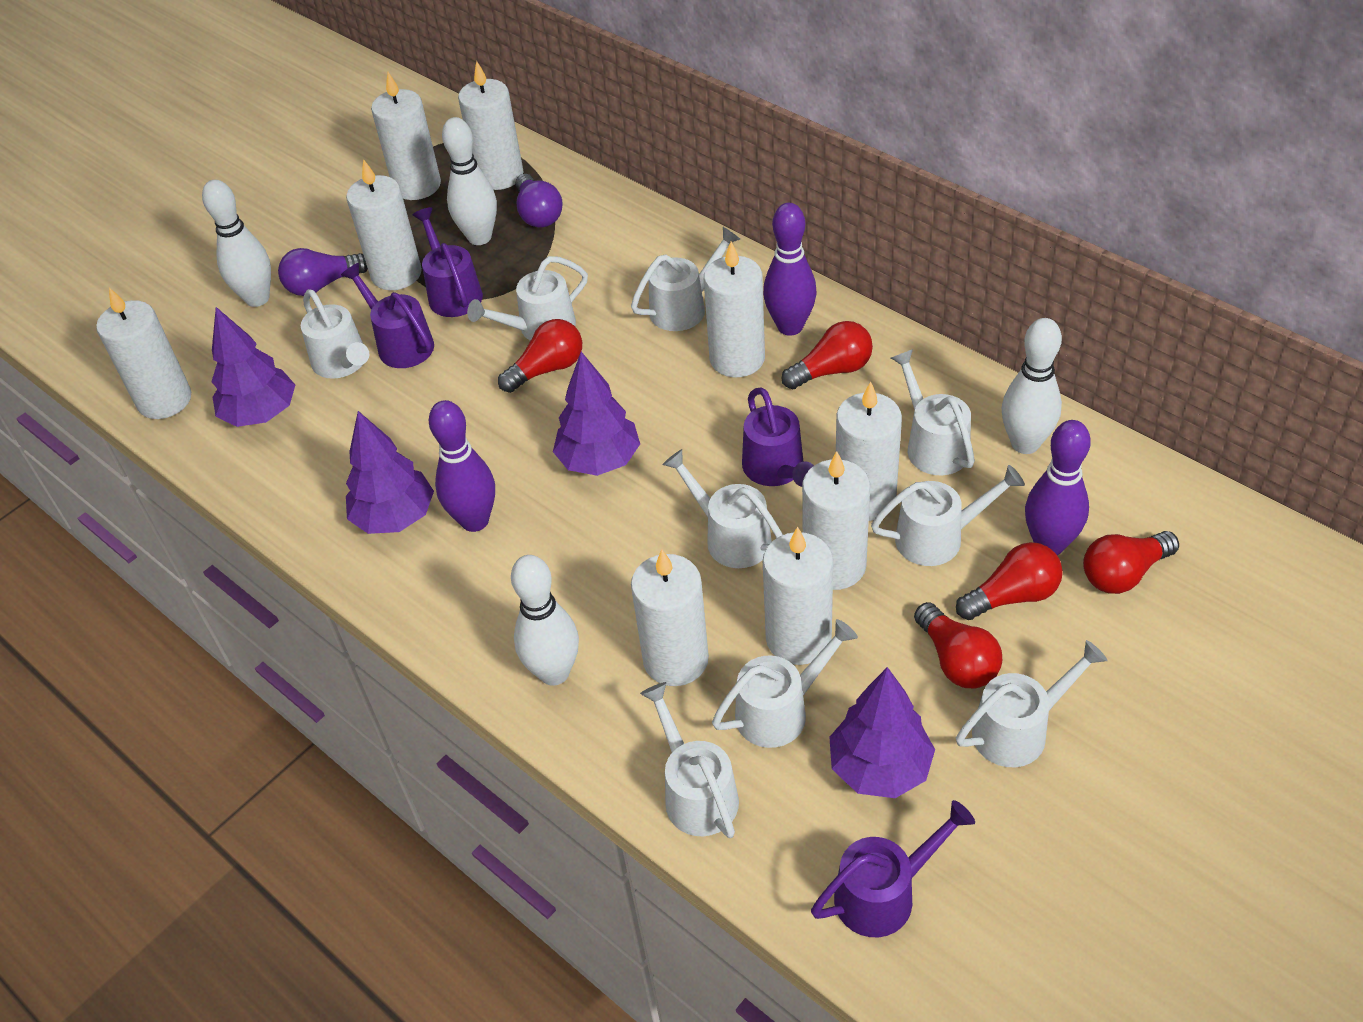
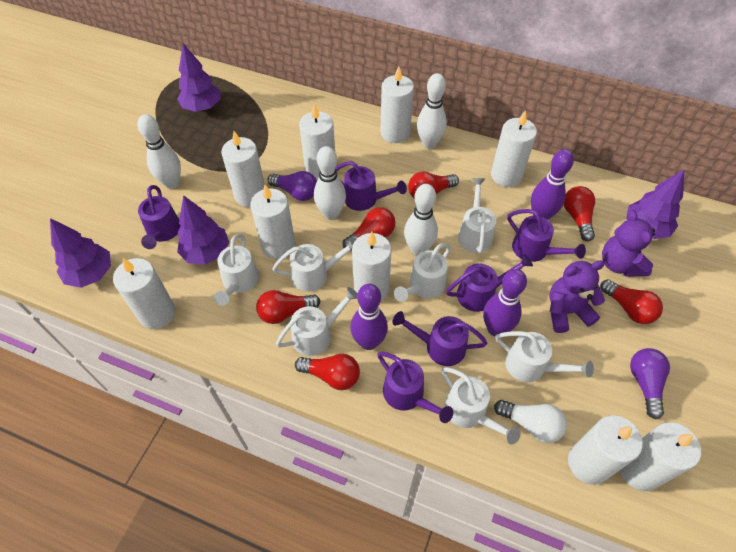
purple teddy bear: none = 0 -> [550,260,605,333] [602,210,655,277] = 2
purple watering can: [341,263,434,368] [413,207,483,317] [742,388,814,487] [811,800,975,937] = 4 -> [138,185,181,249] [335,161,407,211] [377,352,453,423] [393,311,488,366] [446,254,533,312] [507,209,586,262] = 6
red light bulb: [498,319,582,393] [781,321,873,389] [914,602,1002,688] [956,542,1063,620] [1083,531,1179,594] = 5 -> [256,290,320,324] [295,354,360,390] [343,207,395,251] [408,172,459,199] [564,186,595,241] [600,279,663,324] = 6
white light bulb: none = 0 -> [494,400,567,443] = 1
white watering can: [301,289,369,379] [467,256,588,341] [631,227,740,331] [640,682,739,838] [662,449,783,568] [712,619,858,748] [871,465,1025,566] [891,349,975,476] [956,640,1108,767] = 9 -> [214,234,259,306] [272,237,356,291] [276,287,358,356] [394,243,451,302] [441,367,521,445] [458,178,496,254] [495,331,594,382] = 7

